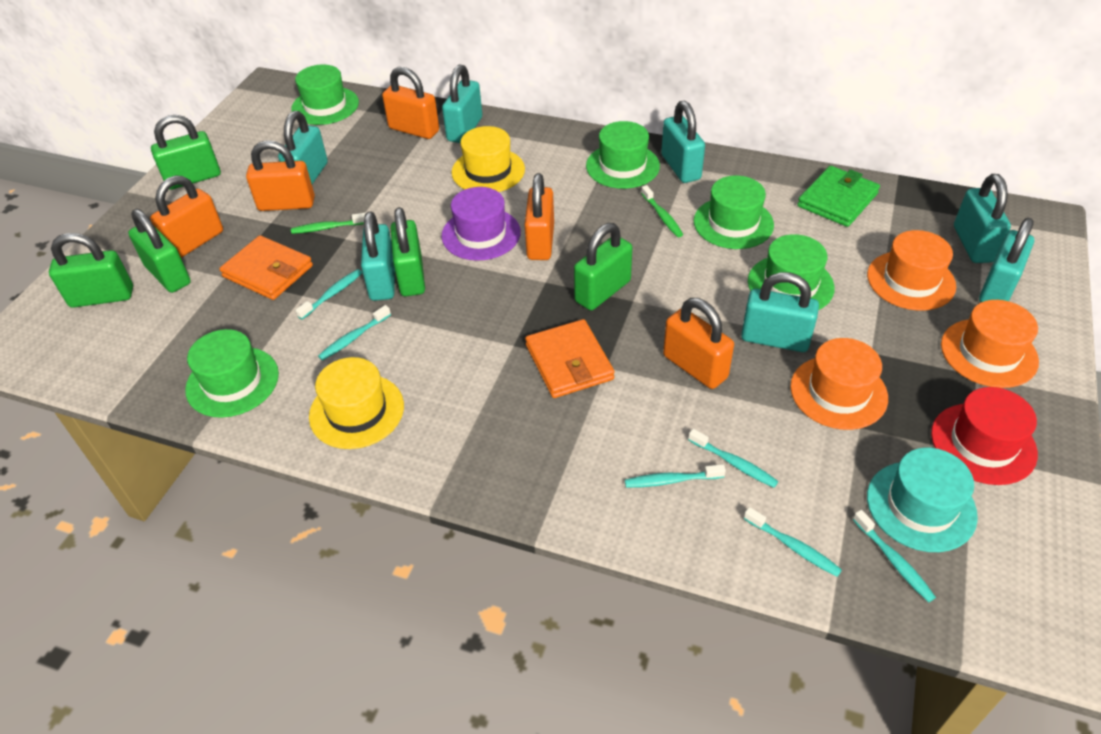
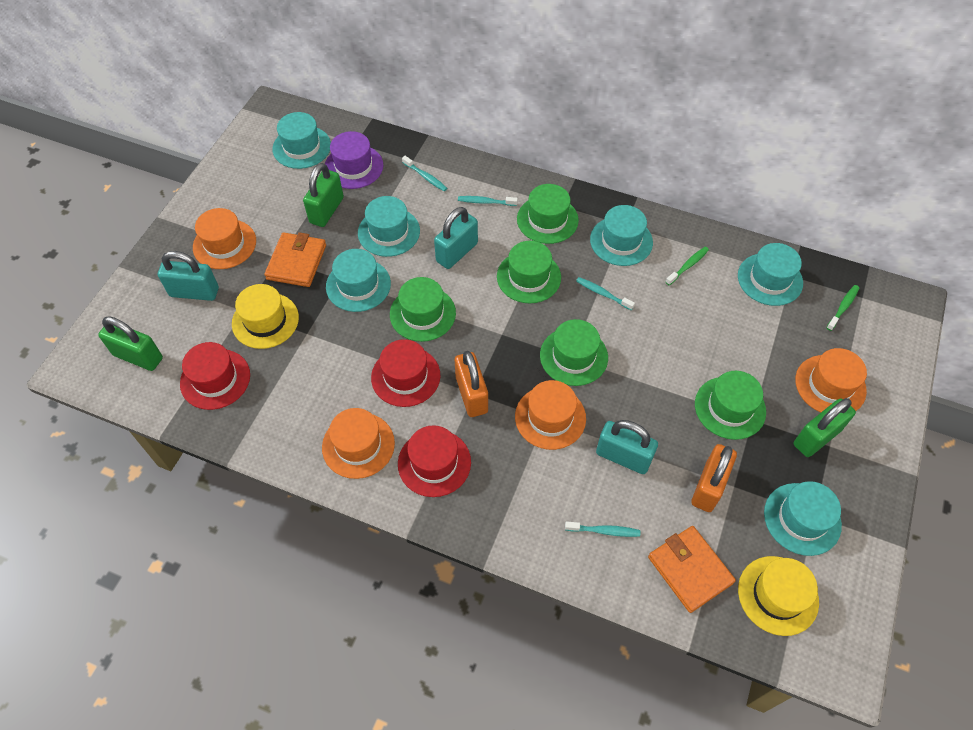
green padlock: [49,233,133,308] [128,209,191,293] [151,115,221,190] [391,207,425,296] [574,223,632,310] = 5 -> [98,316,163,371] [303,163,344,227] [794,398,856,457] = 3
green wallet: [797,166,880,227] = 1 -> none = 0
orange hat: [790,338,888,430] [867,230,956,311] [941,300,1039,388] = 3 -> [193,208,256,269] [322,408,395,479] [515,380,586,450] [795,348,867,413] = 4
orange padlock: [150,175,223,258] [246,140,315,211] [382,67,439,139] [524,173,554,260] [663,298,734,389] = 5 -> [455,351,488,417] [691,444,737,512] = 2
red hat: [931,387,1038,485] = 1 -> [180,342,250,410] [371,339,440,407] [398,425,471,497] = 3
turquoise hat: [867,448,978,552] = 1 -> [273,112,331,169] [326,249,391,312] [358,196,420,257] [590,205,653,266] [738,243,803,306] [764,481,842,556] = 6
turquoise padlock: [278,111,328,184] [361,212,395,301] [442,64,482,143] [661,100,705,183] [741,272,819,352] [954,174,1011,263] [979,218,1034,302] = 7 -> [158,251,219,301] [434,207,478,269] [596,420,658,474] = 3
turquoise toothbrush: [295,269,363,320] [318,305,391,361] [625,464,726,488] [688,429,779,488] [744,507,842,577] [853,510,936,602] = 6 -> [402,156,447,191] [458,196,518,206] [565,522,640,537] [576,277,635,310] = 4

